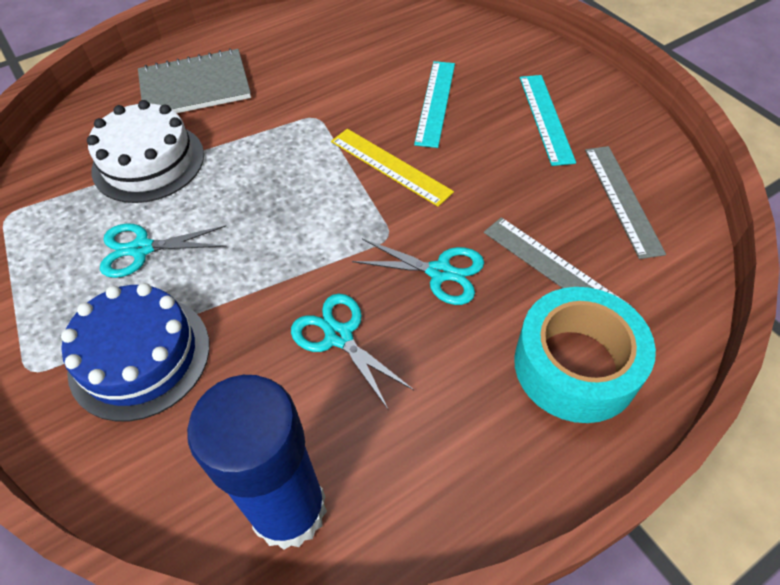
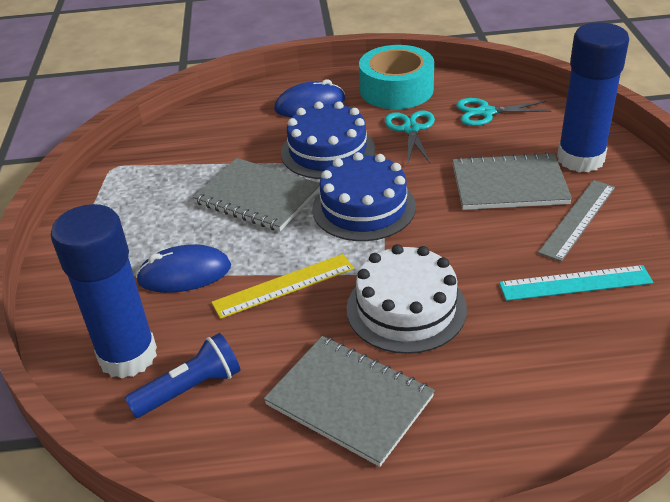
blue cake: [61,283,210,421] = 1 -> [281,101,375,179] [312,152,416,241] = 2
blue flashlight: none = 0 -> [125,333,241,418] = 1
blue glue stick: [187,375,327,550] = 1 -> [51,204,157,379] [557,22,629,173] = 2
blue mouse: none = 0 -> [136,244,231,293] [274,79,345,117] = 2
grey notebook: [138,48,251,113] = 1 -> [193,158,320,231] [264,336,435,467] [452,152,572,210] = 3
grey ruler: [484,217,632,306] [585,146,666,259] = 2 -> [538,180,615,262] = 1
turquoise ruler: [414,61,455,148] [520,75,576,166] = 2 -> [499,265,653,301] = 1
turquoise scissors: [100,223,227,278] [291,293,414,409] [352,239,484,305] = 3 -> [385,111,435,163] [456,98,551,126] = 2

